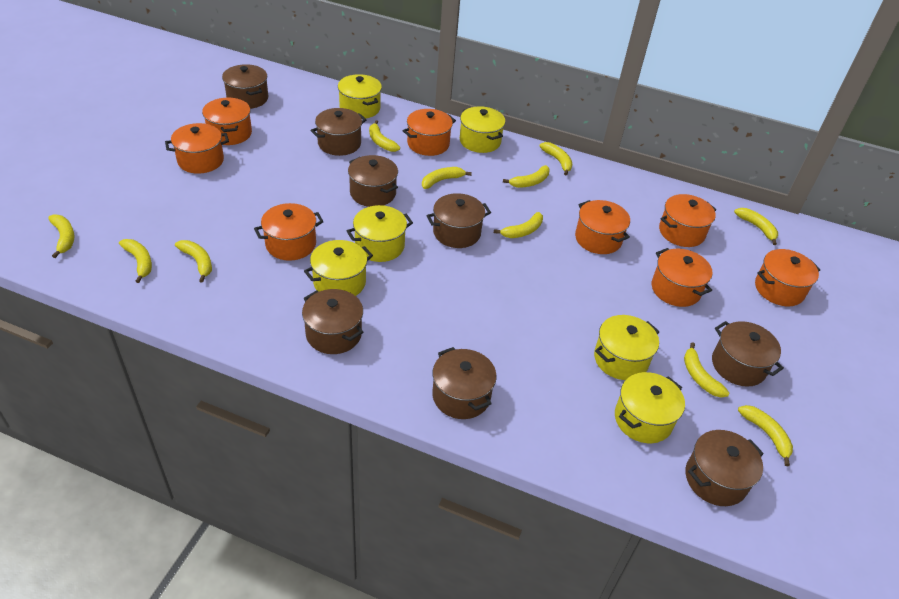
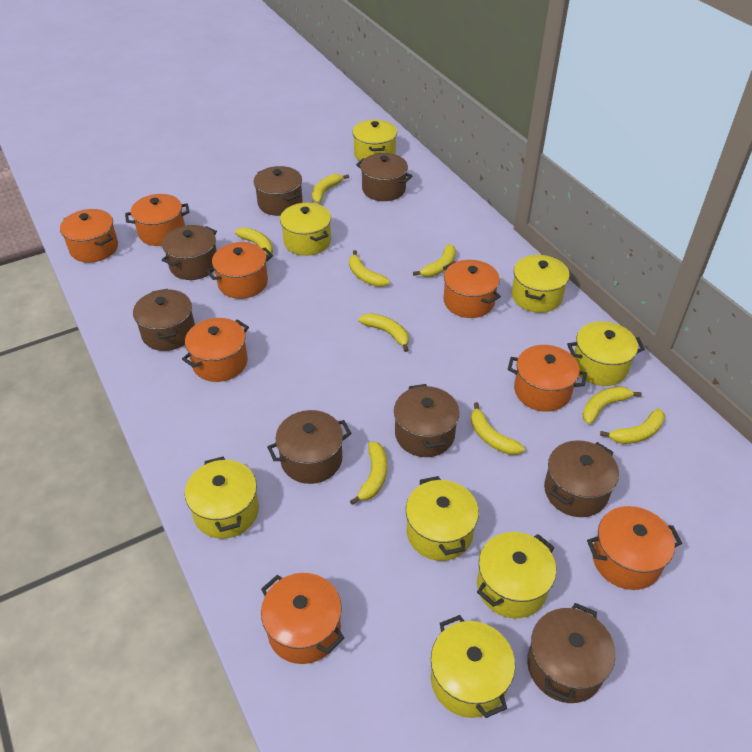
yellow banana: [48,214,74,258] [119,239,152,283] [175,240,212,282] [369,120,400,152] [422,167,472,189] [494,212,543,238] [503,165,550,188] [539,142,572,176] [684,342,729,397] [734,208,778,245] [738,405,793,467] = 11 -> [235,227,273,257] [312,174,349,203] [349,250,390,287] [350,441,387,505] [358,313,409,352] [413,244,456,277] [471,402,525,455] [582,386,642,424] [600,408,665,444] = 9
yellow pot: [304,240,373,296] [338,74,382,118] [347,205,413,262] [460,106,505,153] [594,315,660,380] [615,372,685,443] = 6 -> [185,457,259,539] [280,203,331,256] [353,120,397,161] [406,476,479,561] [431,615,515,718] [477,532,556,619] [512,255,570,313] [567,321,645,386] = 8

